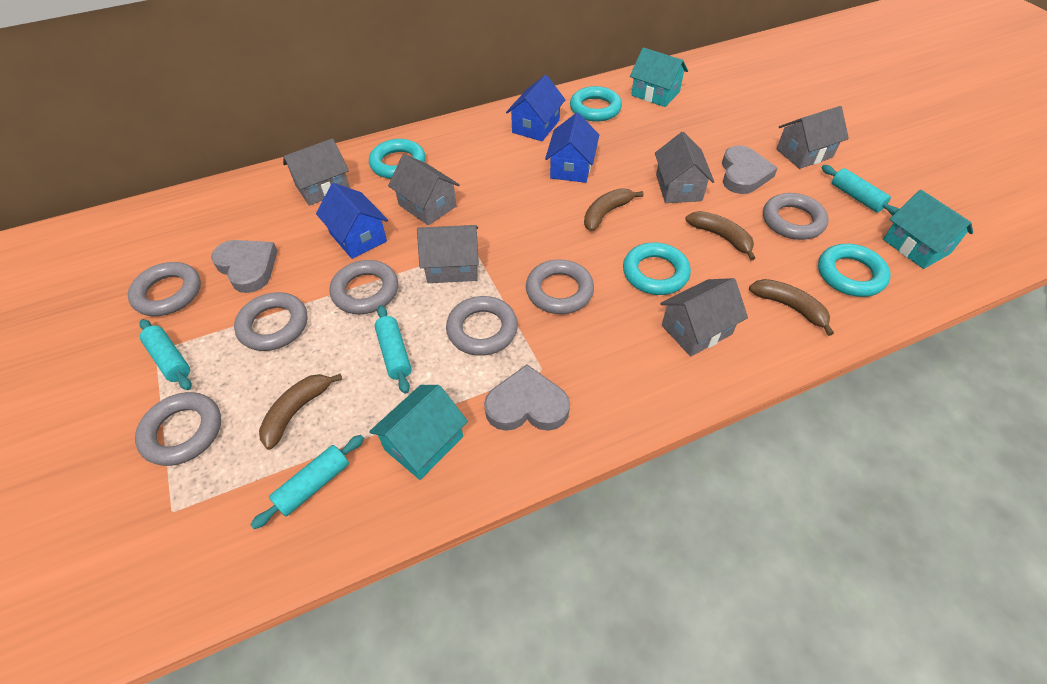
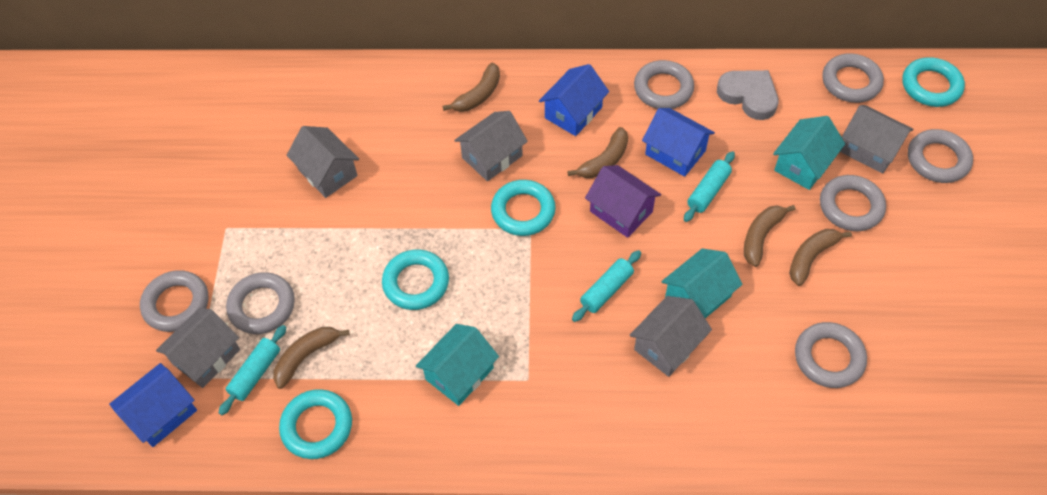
brown banana: [259,374,342,450] [584,188,643,232] [685,211,755,261] [749,279,834,336] = 4 -> [273,327,350,389] [443,63,500,112] [567,127,628,178] [744,205,795,267] [789,229,852,286] = 5
grey heart: [211,240,277,293] [484,364,570,431] [722,146,778,194] = 3 -> [717,70,778,120] = 1
grey house: [283,138,350,206] [388,154,460,225] [417,225,479,283] [655,132,714,203] [660,278,748,357] [777,106,849,169] = 6 -> [156,308,240,388] [286,126,359,198] [454,111,528,181] [630,296,712,377] [840,105,913,174] = 5
purple house: none = 0 -> [585,165,661,238] = 1
turquoise rolling pin: [139,319,192,390] [251,435,364,529] [375,305,412,394] [821,165,899,216] = 4 -> [219,325,286,415] [572,250,641,322] [684,151,735,222] = 3

